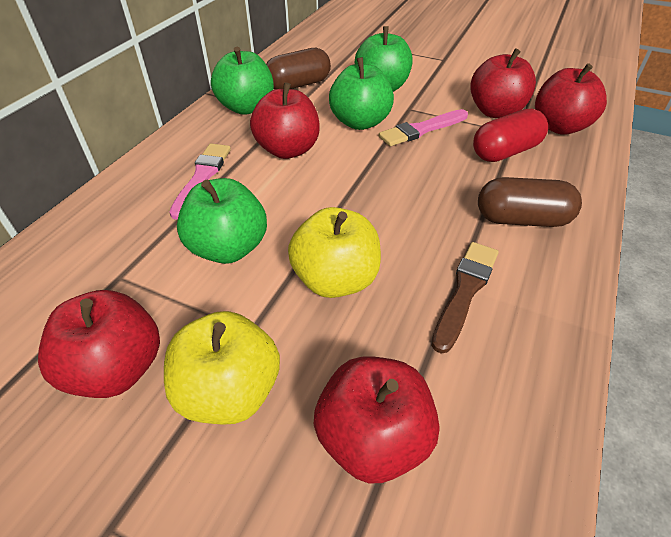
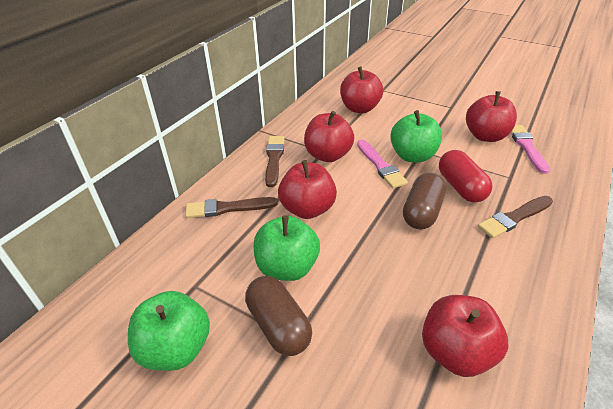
brown brush: [432,242,498,354] = 1 -> [185,197,278,218] [265,136,285,187] [478,196,553,238] = 3
green apple: [177,178,267,264] [211,47,274,115] [329,57,394,130] [355,26,413,92] = 4 -> [128,291,210,371] [254,215,320,281] [390,110,442,163] = 3
yellow apple: [164,311,280,425] [288,207,381,298] = 2 -> none = 0

